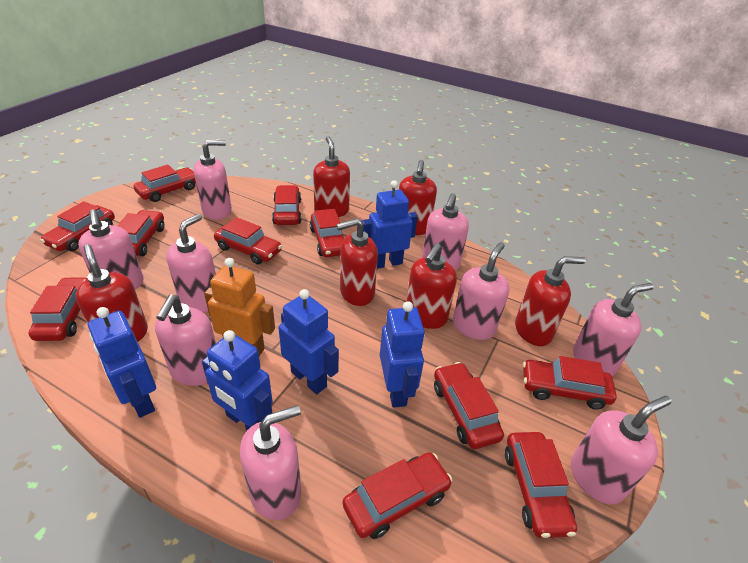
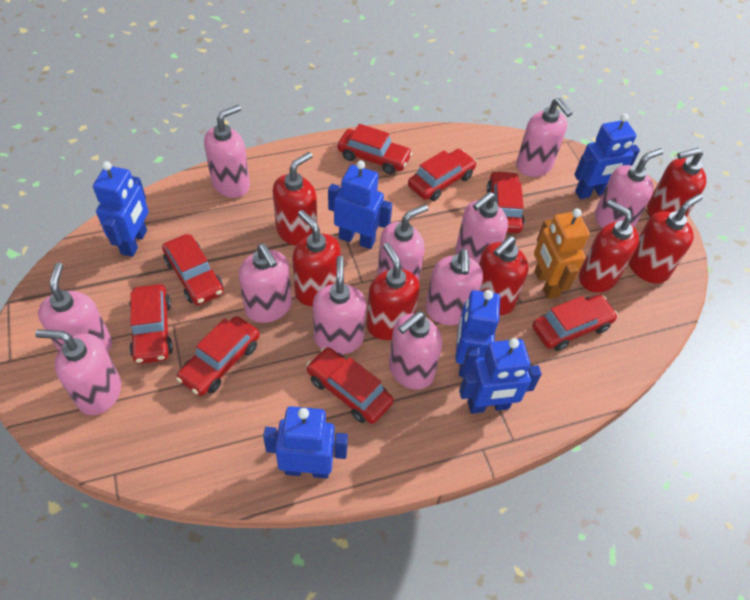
blue robot: [88,307,156,418] [202,330,273,430] [278,289,339,394] [361,180,418,269] [380,301,425,407] = 5 -> [93,161,149,257] [263,406,348,478] [328,161,392,249] [455,290,500,377] [459,338,542,414] [574,114,640,199] = 6
pink soap dispenser: [78,209,143,290] [155,295,216,386] [166,214,216,312] [194,140,232,220] [240,405,301,520] [422,193,469,271] [453,242,509,340] [571,396,672,504] [573,283,654,376] = 9 -> [35,329,121,415] [38,262,112,352] [204,105,250,198] [239,244,292,323] [313,256,366,354] [377,204,428,281] [389,312,442,390] [425,249,483,325] [456,192,508,264] [516,98,572,177] [595,148,664,228] = 11
red car: [29,277,87,341] [40,201,115,251] [117,210,165,256] [134,165,196,202] [214,217,282,264] [272,185,302,225] [310,209,344,257] [343,452,452,539] [434,362,504,449] [505,432,577,538] [523,356,617,410] = 11 -> [129,284,173,364] [162,234,223,305] [176,316,260,396] [306,347,394,424] [337,124,412,174] [408,149,477,201] [487,171,525,233] [532,295,618,351] = 8
red soap dispenser: [76,244,148,342] [313,136,350,217] [336,218,378,306] [399,160,437,235] [406,243,457,329] [515,256,585,346] = 6 -> [273,152,317,246] [292,210,341,306] [366,243,420,340] [479,236,528,315] [579,200,639,293] [629,194,703,284] [647,148,706,217] = 7

